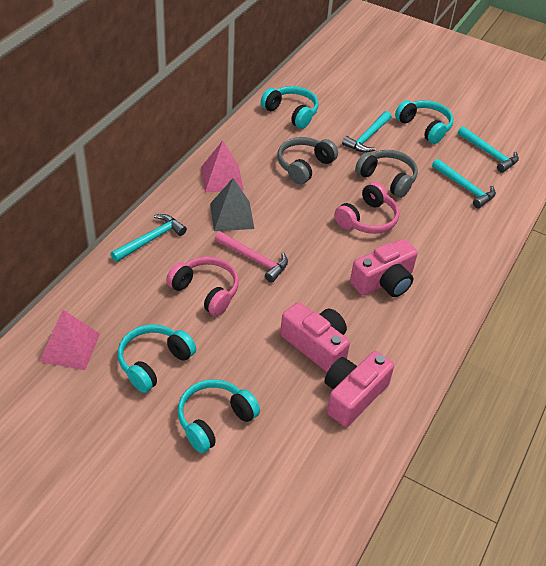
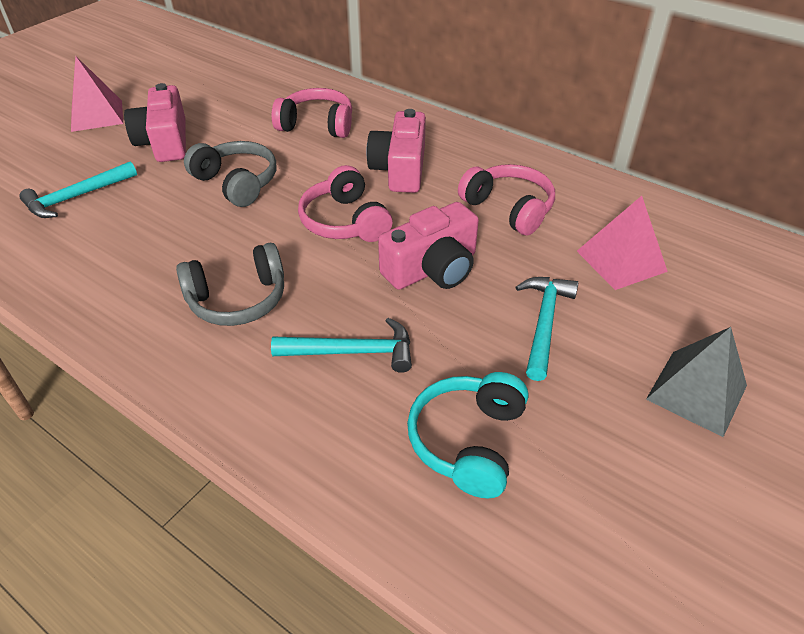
pink hammer: [215,231,288,282] = 1 -> none = 0
pink headphones: [166,256,239,316] [334,182,399,234] = 2 -> [272,88,352,138] [298,165,392,242] [458,164,555,235] = 3
turquoise hammer: [111,214,187,262] [342,111,392,153] [432,159,496,208] [458,126,519,173] = 4 -> [19,161,137,218] [271,318,412,373] [516,277,578,381] = 3
turquoise headphones: [117,324,196,393] [178,379,260,453] [261,86,318,129] [395,100,453,144] = 4 -> [407,372,528,498] = 1

